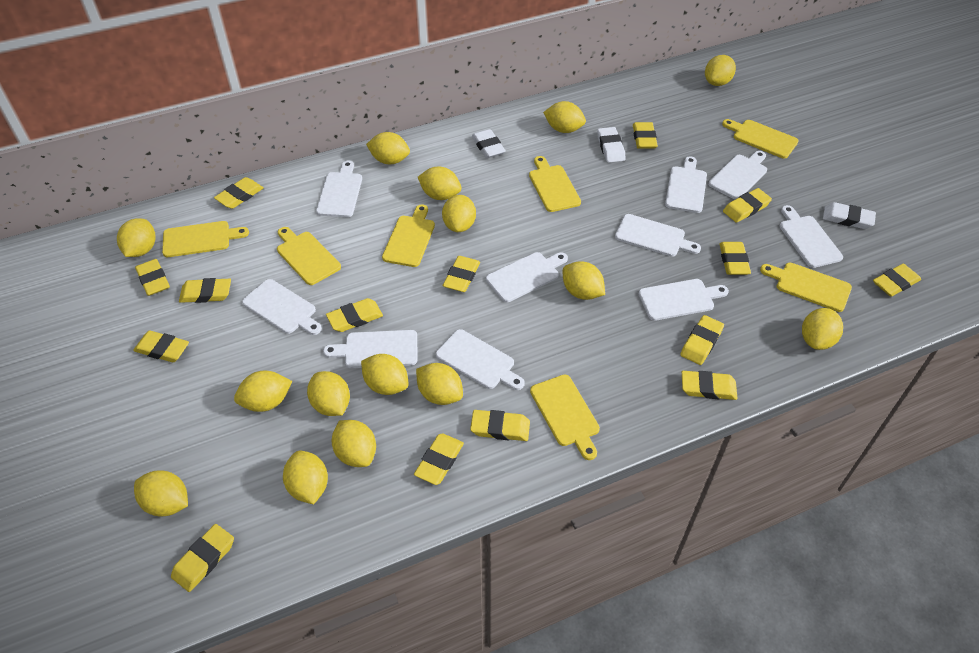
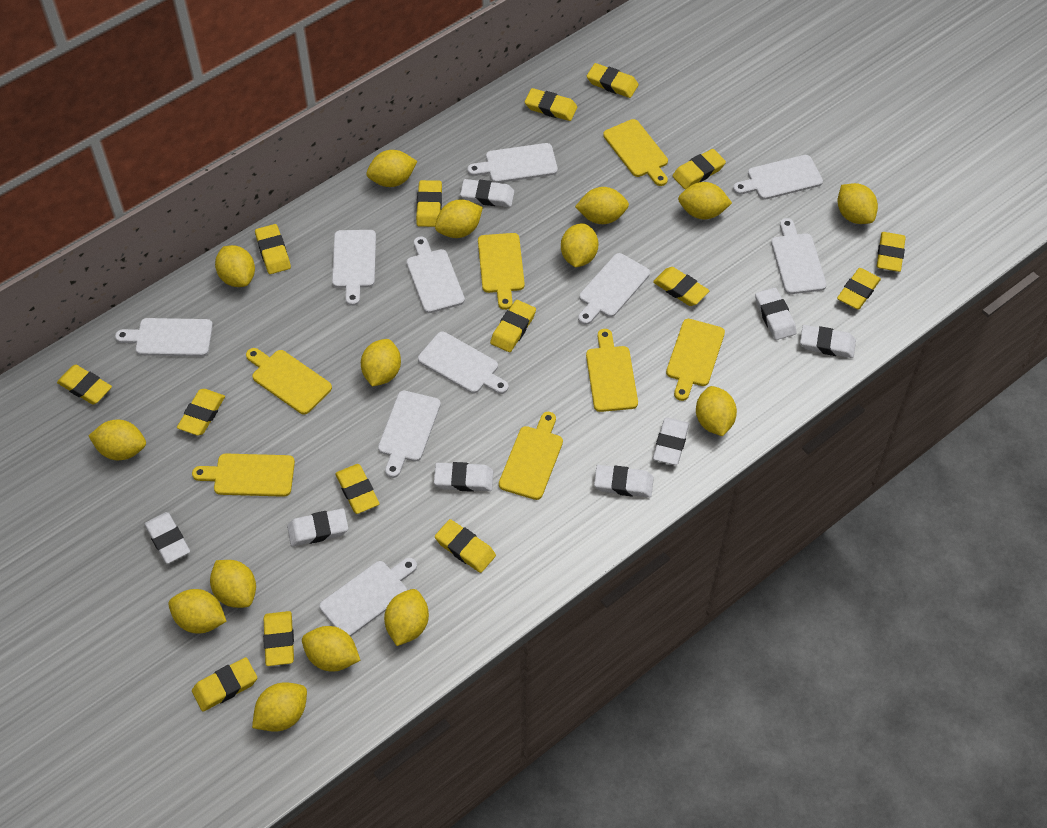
white eraser: [472,129,506,158] [597,127,626,163] [823,202,876,229] = 3 -> [144,512,190,564] [287,508,348,546] [434,462,494,492] [460,179,514,207] [594,465,654,498] [653,417,689,465] [755,287,796,340] [800,325,856,358] = 8

